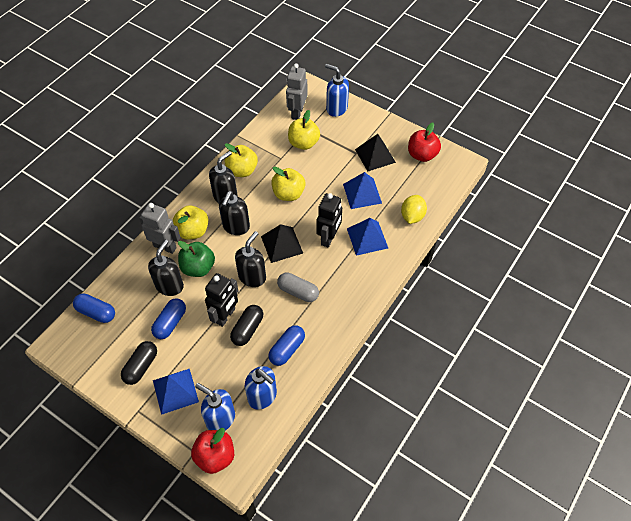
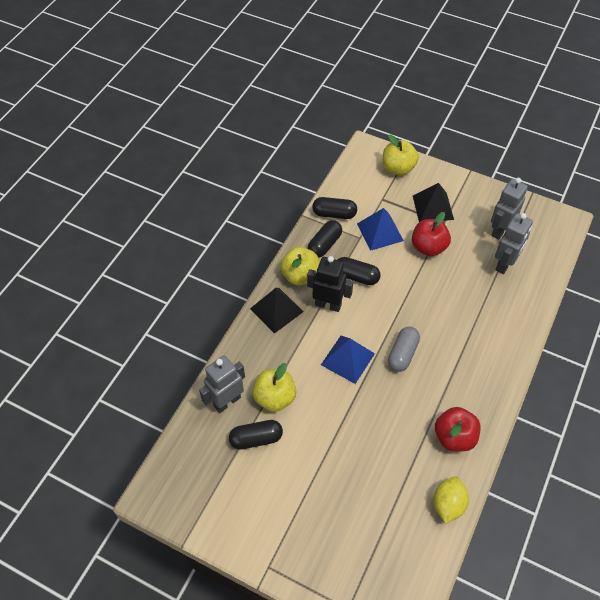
black capsule: [121,341,157,385] [230,305,263,346] = 2 -> [229,420,283,450] [308,220,342,258] [312,197,357,219] [338,257,381,285] = 4
black robot: [205,273,238,327] [316,193,342,248] = 2 -> [307,256,353,312] = 1
black soap dispenser: [148,240,184,296] [209,151,238,203] [219,191,250,235] [235,231,266,287] = 4 -> none = 0
blue capsule: [73,293,115,323] [151,298,186,339] [268,325,305,366] = 3 -> none = 0
blue pyramid: [153,369,199,415] [343,172,382,209] [347,218,388,256] = 3 -> [321,336,375,384] [357,208,404,251] = 2
blue soap dispenser: [195,383,235,431] [245,366,277,410] [325,64,349,117] = 3 -> none = 0
green apple: [178,241,215,277] = 1 -> none = 0
grey robot: [139,203,181,254] [286,63,308,120] = 2 -> [199,355,245,413] [491,178,528,239] [495,213,533,274] = 3
yellow apple: [173,205,208,240] [224,143,258,177] [271,167,305,201] [288,110,320,150] = 4 -> [252,363,296,412] [280,247,320,285] [383,135,419,175] = 3

